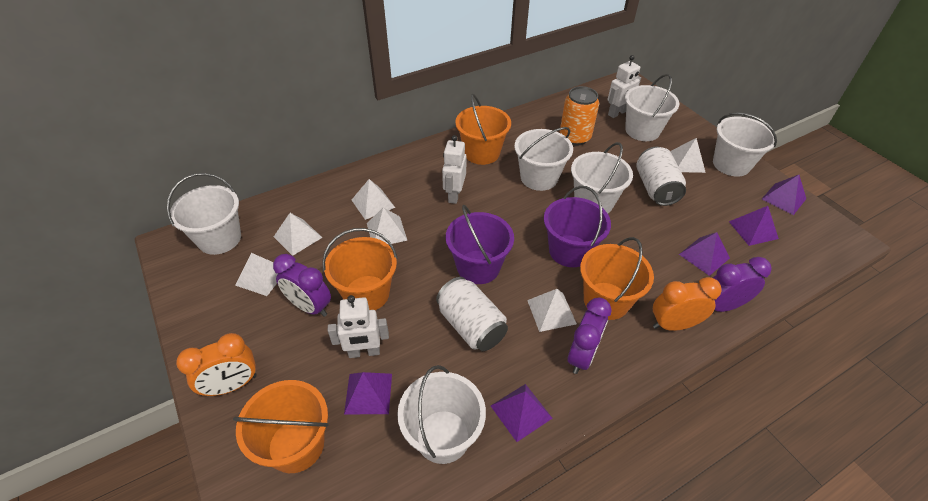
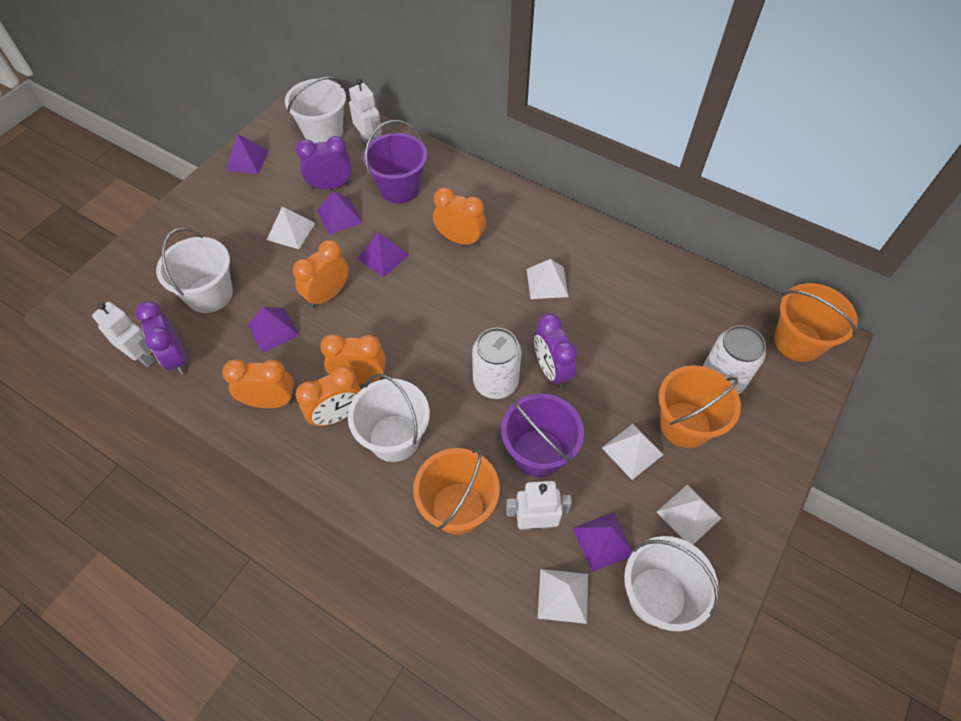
orange bucket: [233,380,329,473] [322,228,398,310] [455,94,511,165] [580,237,654,320] = 4 -> [413,448,500,535] [659,365,741,448] [774,283,858,362] = 3
orange can: [560,86,599,146] = 1 -> none = 0
orange clock: [176,333,257,396] [653,277,722,331] = 2 -> [222,359,294,408] [293,240,349,308] [296,366,361,427] [320,334,386,384] [433,188,486,246] = 5
white bucket: [167,173,241,255] [397,365,486,464] [514,127,573,191] [571,142,633,213] [625,74,679,141] [713,112,777,176] = 6 -> [156,228,233,313] [285,76,346,143] [348,374,430,462] [624,536,719,631] = 4
white pyramid: [235,253,278,296] [274,213,323,256] [352,179,395,220] [367,207,408,245] [527,289,577,332] [670,138,706,173] = 6 -> [267,206,315,249] [527,259,568,299] [538,569,588,624] [602,424,663,480] [657,485,721,545] = 5

